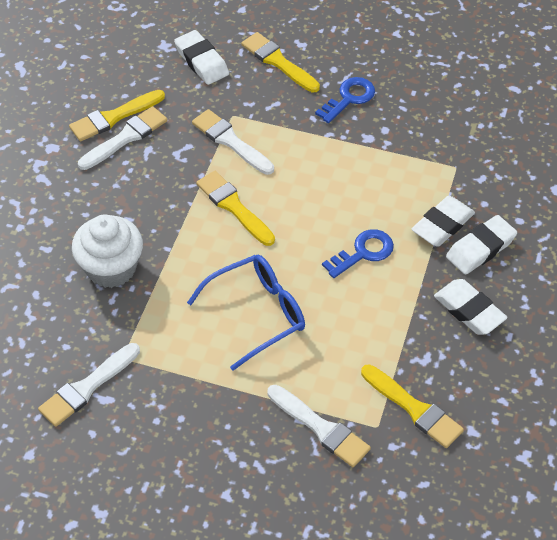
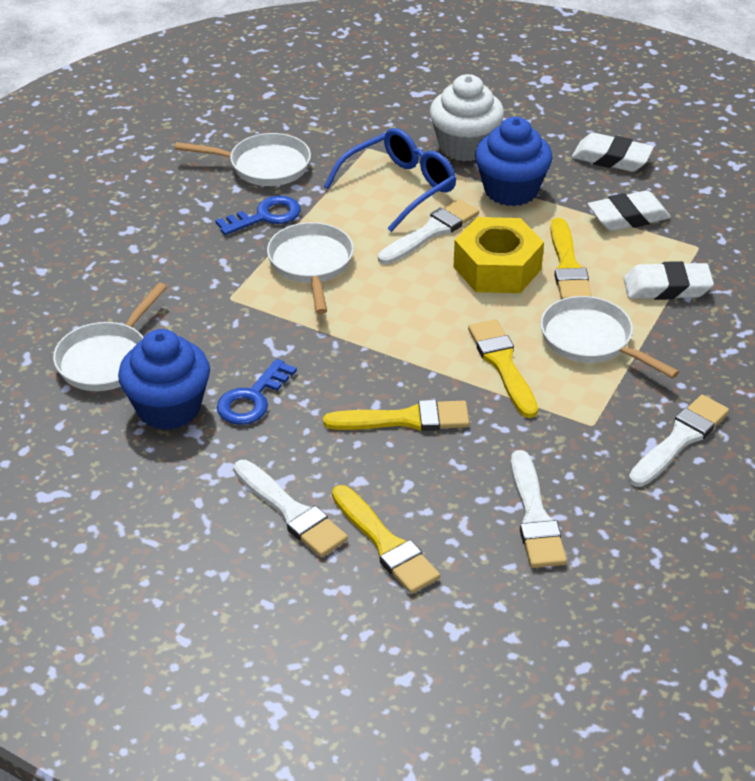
blue cupcake: none = 0 -> [118,329,210,430] [475,117,553,206] = 2
white eraser: [174,30,229,85] [411,196,475,247] [434,279,507,335] [446,215,517,275] = 4 -> [572,133,654,172] [588,190,671,231] [623,261,714,300] = 3
white pan: none = 0 -> [53,283,167,391] [175,133,311,186] [267,222,354,314] [541,296,679,378] = 4
yellow nut: none = 0 -> [453,217,544,293] = 1

